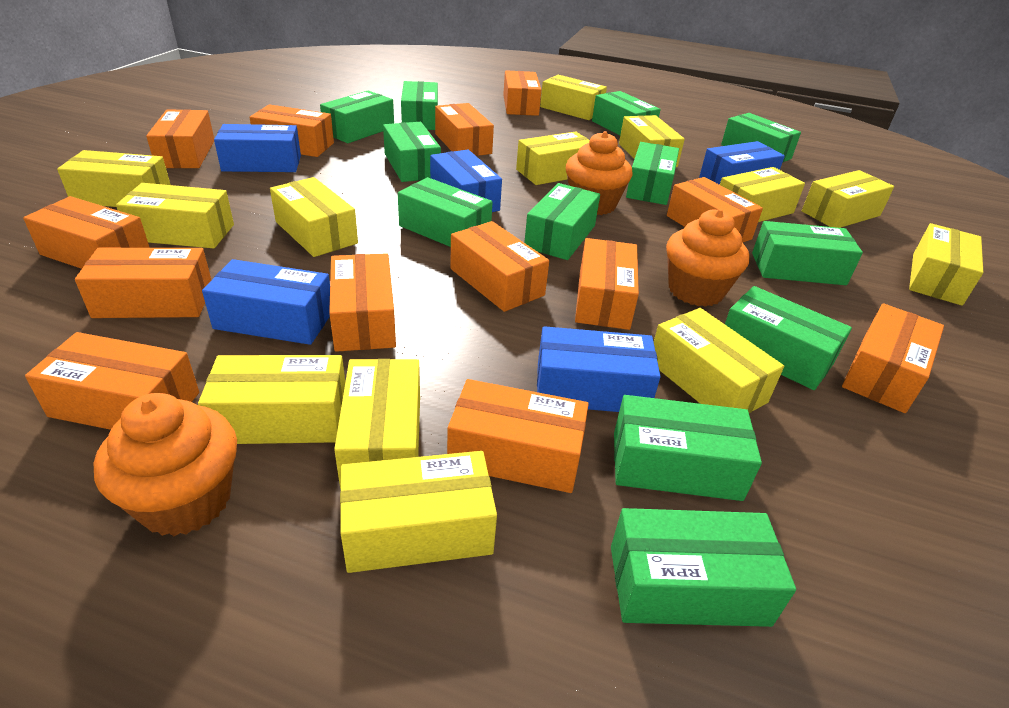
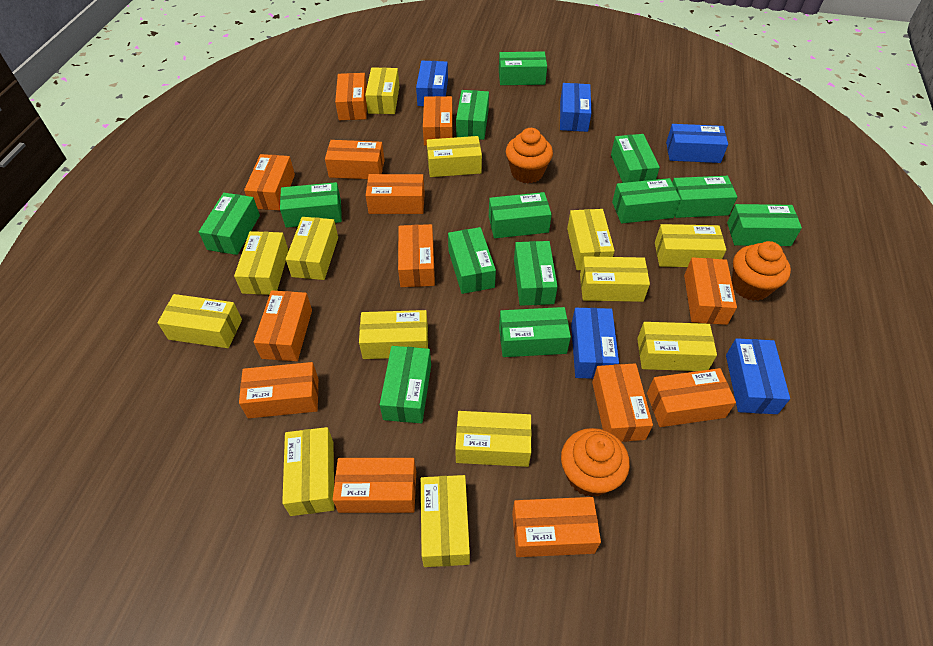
green box: [320,90,394,143] [383,122,441,182] [398,177,493,247] [401,81,438,130] [524,183,600,260] [592,91,661,135] [611,508,796,627] [614,395,762,501] [626,142,679,205] [721,113,801,162] [725,286,852,390] [752,221,863,285] = 12 -> [199,193,260,255] [280,182,342,228] [380,346,431,423] [448,227,496,294] [456,90,489,140] [489,192,552,238] [499,52,547,85] [499,307,571,357] [514,241,558,306] [611,134,660,183] [612,178,680,224] [672,176,737,218] [727,204,802,246] = 13

